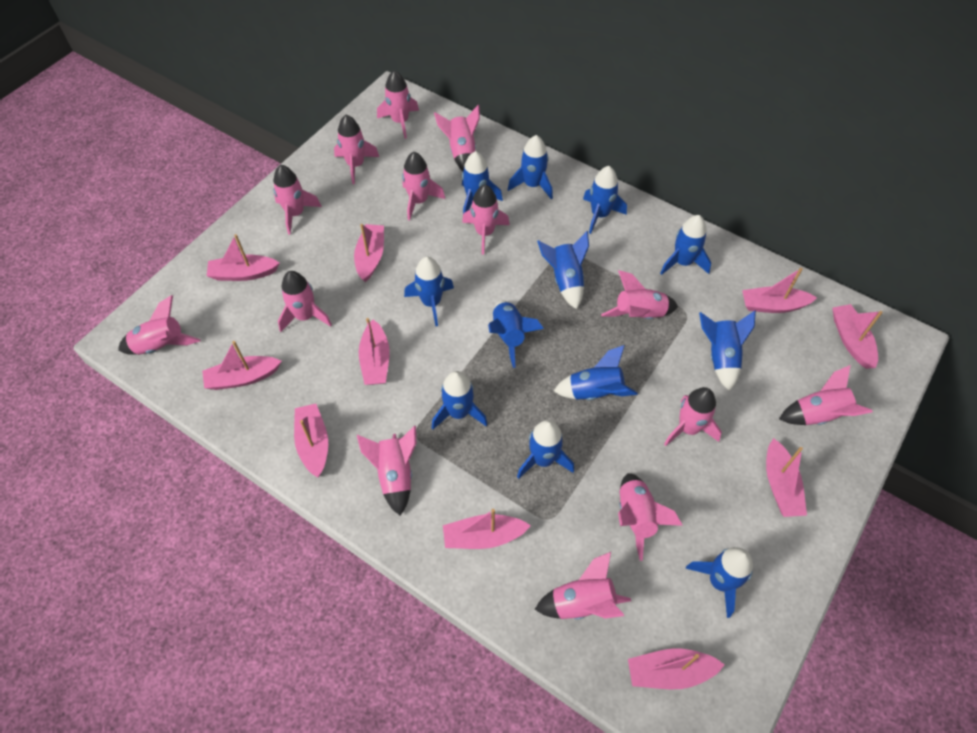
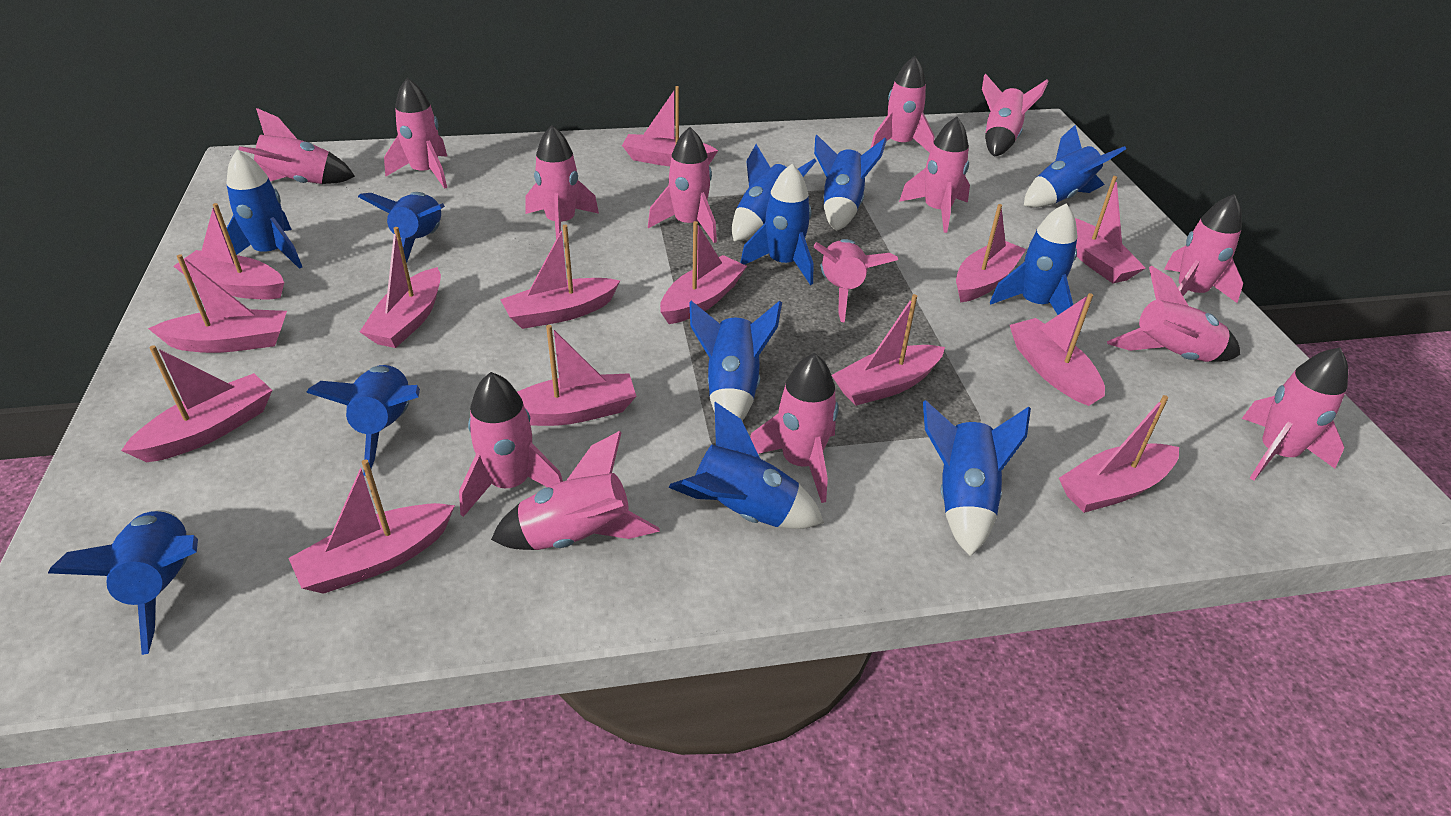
pink boat: [202,341,282,390] [207,234,280,281] [294,404,328,478] [354,224,384,282] [359,318,390,385] [443,509,531,549] [628,648,725,689] [742,268,817,313] [766,438,807,517] [832,304,883,369] = 10 -> [121,345,272,462] [148,254,287,353] [173,203,284,300] [289,459,455,594] [360,227,441,348] [500,225,620,329] [517,325,636,426] [622,86,718,166] [660,221,747,324] [832,294,945,406] [956,204,1026,303] [1010,293,1105,406] [1059,395,1179,513] [1075,176,1145,283] = 14

